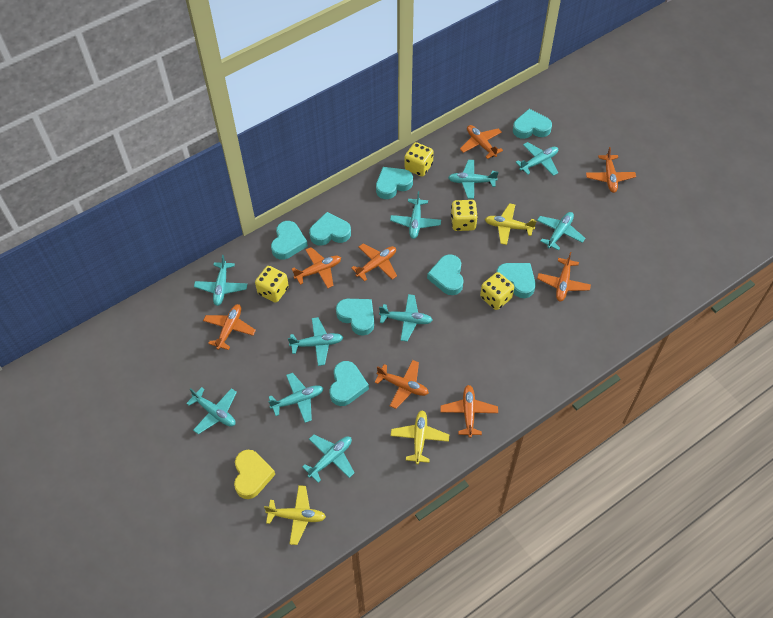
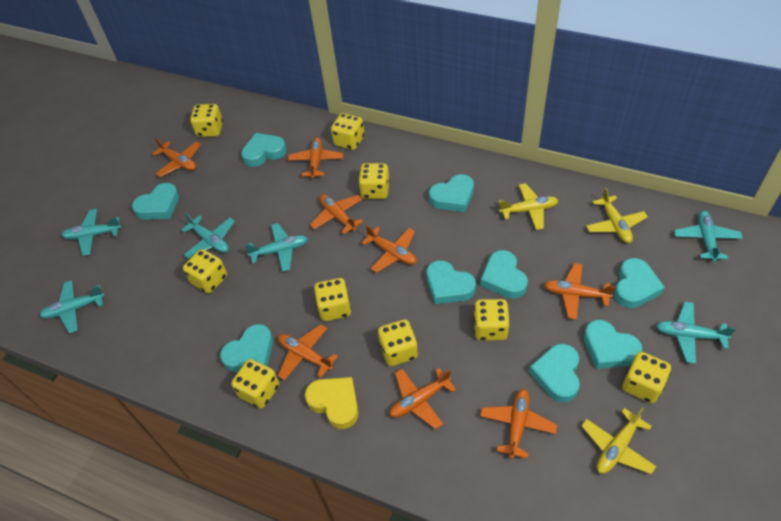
turquoise heart: [271,221,308,260] [309,212,351,246] [330,361,369,406] [336,299,374,336] [376,167,413,199] [427,254,464,295] [496,263,536,298] [513,109,552,139] = 8 -> [132,183,179,220] [220,324,273,372] [241,133,287,167] [427,260,476,304] [429,174,474,212] [480,250,528,299] [529,344,580,402] [583,320,642,369] [614,258,665,308] = 9
turquoise plane: [186,387,237,434] [194,255,247,306] [268,373,323,423] [288,317,343,366] [302,434,355,483] [379,294,433,342] [390,191,441,239] [448,160,498,199] [516,142,558,176] [537,212,585,251] = 10 -> [40,280,105,333] [62,209,121,256] [181,213,235,259] [245,223,308,272] [656,302,736,364] [674,211,743,262] = 6
yellow dice: [255,266,289,303] [405,142,434,176] [451,200,478,231] [480,272,514,310] = 4 -> [183,249,227,293] [190,104,223,137] [231,359,279,409] [314,278,351,321] [331,113,365,150] [358,163,390,199] [378,319,418,366] [473,299,510,341] [622,352,671,403] = 9

